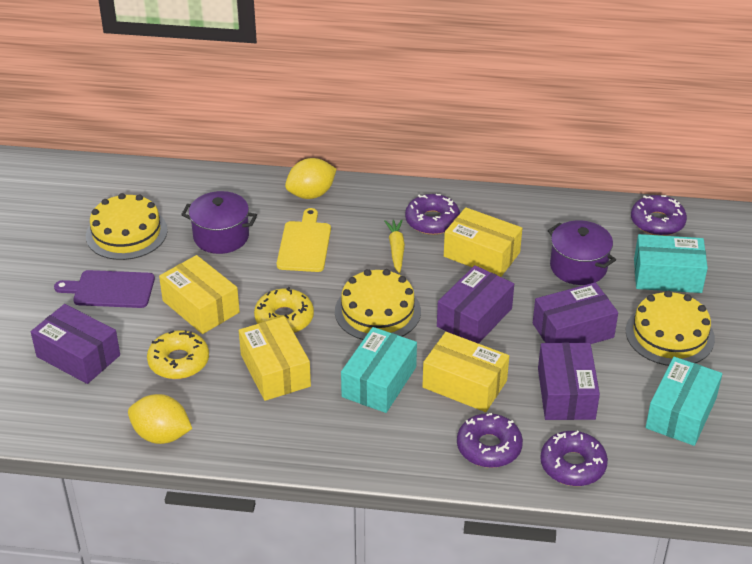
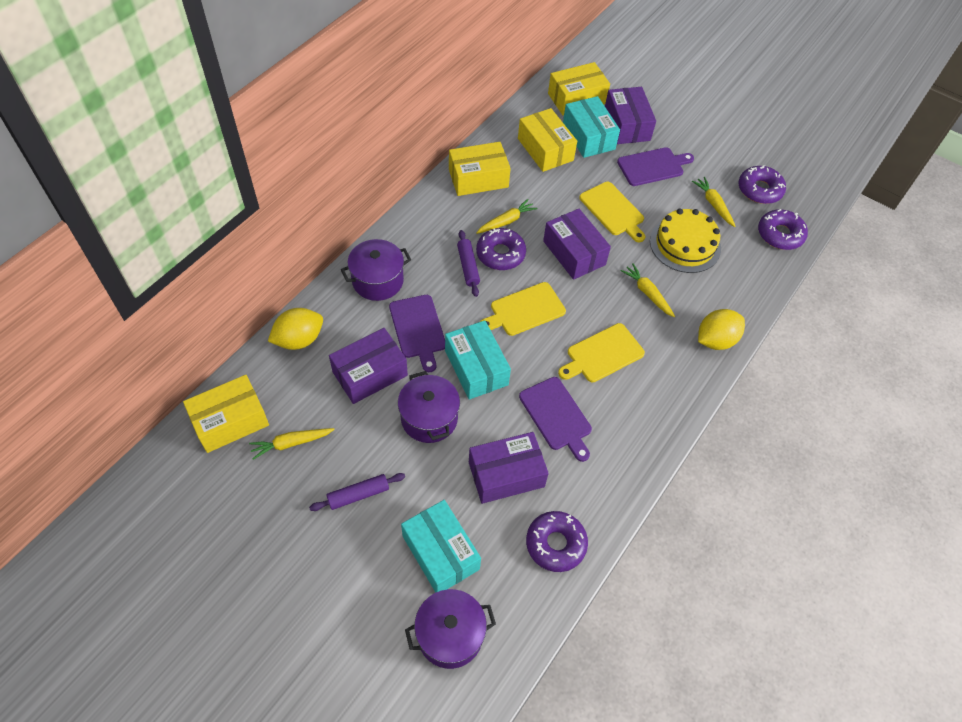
purple cutting board: [54,270,155,308] = 1 -> [389,295,445,372] [519,377,592,462] [617,147,694,186] = 3
purple pot: [181,191,257,254] [548,220,616,285] = 2 -> [341,239,411,301] [398,371,460,443] [405,589,496,669] = 3
purple rolling pin: none = 0 -> [309,473,405,511] [457,230,480,297] = 2
yellow cake: [86,193,168,260] [335,269,421,340] [626,291,715,366] = 3 -> [650,209,721,273] = 1
yellow carrot: [384,219,405,273] = 1 -> [249,428,335,460] [476,199,538,234] [621,263,675,318] [692,177,735,227] = 4
yellow cutting board: [277,208,331,272] = 1 -> [480,282,566,336] [558,323,645,382] [579,182,645,242] = 3
yellow donut: [147,330,209,379] [254,287,314,333] = 2 -> none = 0

